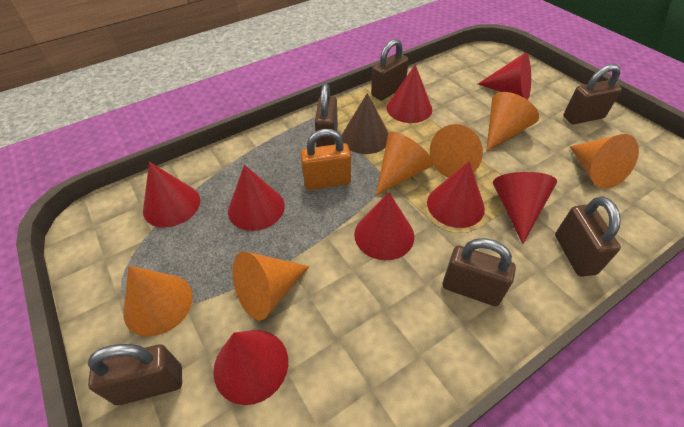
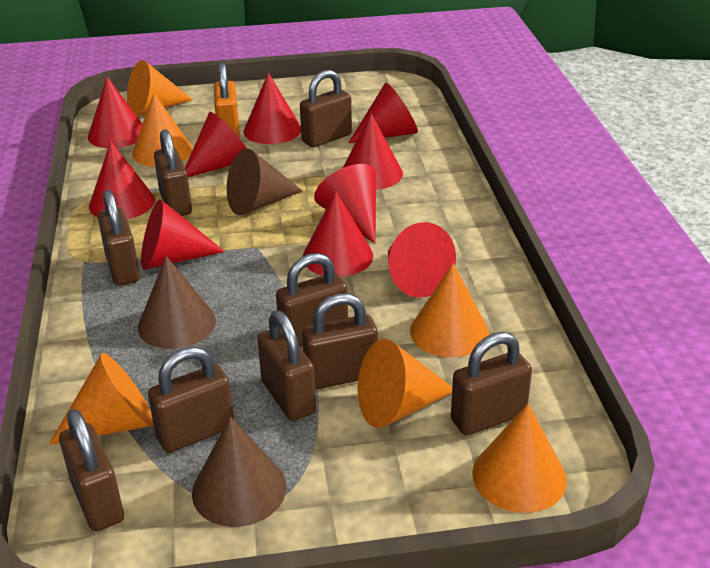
brown cone: [342,93,389,154] = 1 -> [138,256,216,349] [192,417,287,527] [227,149,303,215] = 3
brown padlock: [88,344,182,405] [315,83,338,147] [371,39,409,100] [443,238,516,306] [555,197,621,277] [563,64,622,125] = 6 -> [59,409,124,532] [98,190,140,286] [148,346,234,453] [154,129,192,216] [257,310,316,421] [276,253,348,347] [300,70,352,148] [302,293,378,390] [451,332,532,436] = 9
red cone: [143,162,200,228] [213,330,288,405] [228,165,285,231] [354,192,414,260] [387,64,432,123] [427,161,485,228] [478,53,531,100] [493,172,557,244] = 8 -> [88,77,142,148] [89,141,155,219] [141,199,225,270] [185,112,247,177] [244,73,301,144] [303,191,373,277] [314,164,376,244] [343,113,403,190] [349,82,418,143] [388,222,456,298] = 10

